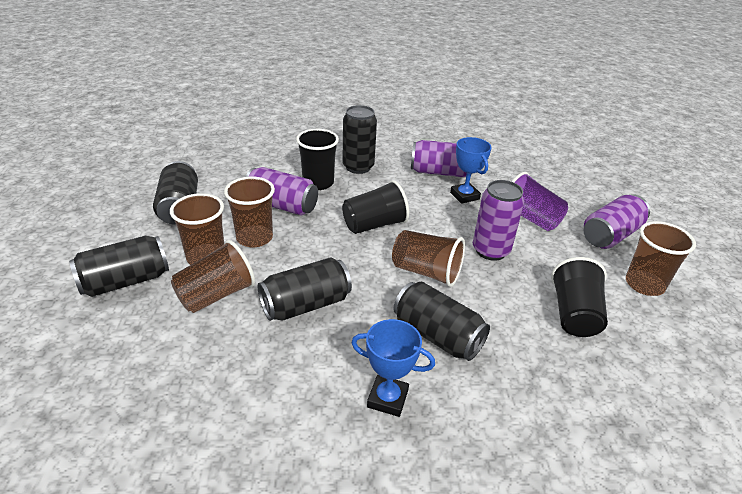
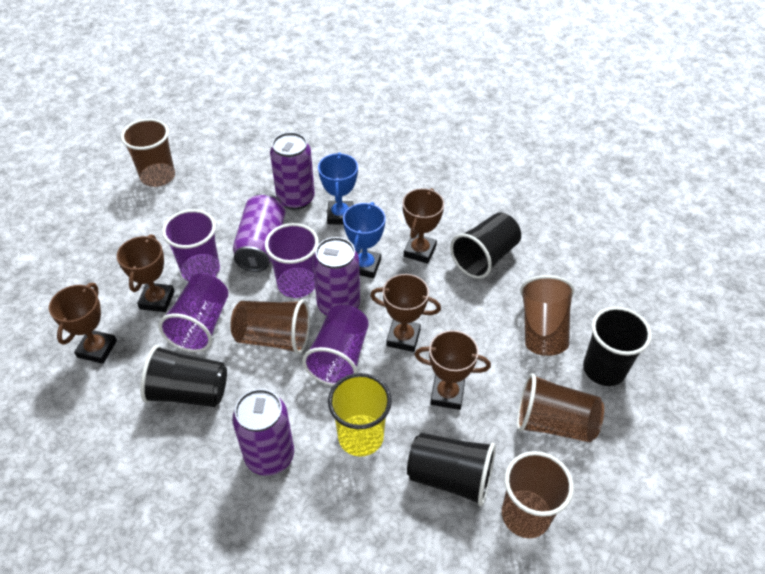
black can: [69,236,169,297] [153,161,198,224] [258,257,352,321] [342,105,377,174] [393,282,490,361] = 5 -> none = 0
black cup: [296,129,339,190] [342,180,409,234] [551,257,608,337] = 3 -> [140,345,227,407] [407,433,496,506] [450,212,521,279] [583,307,652,386] = 4
brown trophy: none = 0 -> [49,283,117,364] [117,234,174,312] [370,274,441,352] [403,188,444,264] [414,330,491,410] = 5
purple cup: [511,172,568,231] = 1 -> [159,274,228,352] [162,209,220,282] [265,223,319,298] [302,305,369,386] = 4
yellow cup: none = 0 -> [328,373,392,457] = 1

